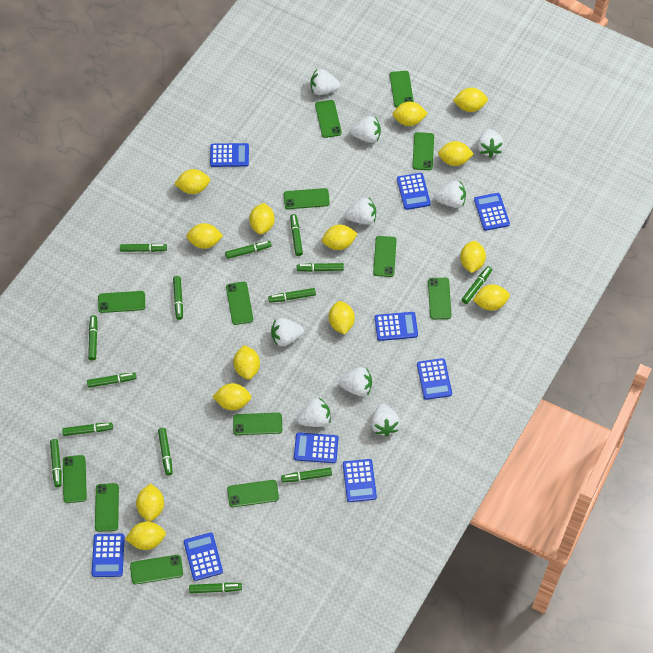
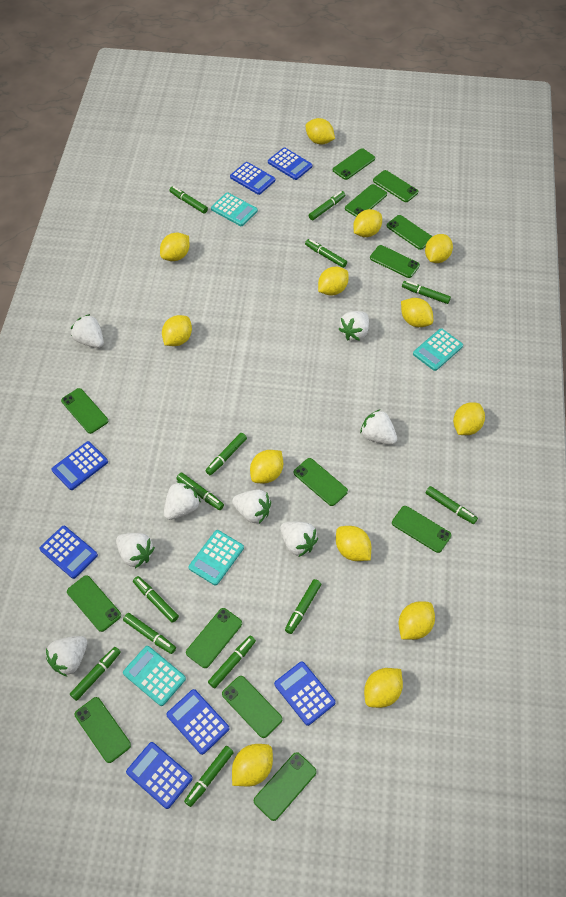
blue calculator: [91,534,125,577] [184,533,223,581] [210,143,249,167] [294,432,338,463] [343,459,377,502] [375,312,418,341] [397,173,431,210] [417,358,452,400] [474,193,510,231] = 9 -> [39,526,98,579] [52,441,108,490] [126,742,193,809] [166,689,230,755] [230,162,275,195] [268,147,312,180] [274,661,336,726] = 7
green marker: [50,439,62,487] [62,423,113,436] [87,372,137,388] [88,315,98,361] [120,243,167,252] [158,428,173,475] [173,276,183,320] [189,583,242,593] [225,241,272,259] [268,288,316,303] [281,468,332,482] [290,214,303,256] [297,263,344,272] [462,266,492,304] = 14 -> [70,647,121,701] [123,613,176,654] [133,576,179,623] [169,186,208,214] [176,473,224,510] [184,746,234,807] [205,433,247,475] [208,636,256,688] [285,579,321,634] [305,239,347,268] [309,191,345,220] [402,281,451,304] [426,486,478,524] = 13
turquoise calculator: none = 0 -> [123,646,186,706] [189,530,244,586] [211,192,258,226] [413,328,463,371] = 4
white strawberry: [271,318,304,346] [297,398,331,427] [310,69,340,95] [339,367,372,396] [345,198,376,225] [350,116,381,143] [371,404,400,437] [434,181,466,208] [477,129,504,158] = 9 -> [46,636,87,677] [71,314,104,348] [116,533,155,568] [164,481,201,520] [232,489,271,524] [280,522,318,557] [339,311,369,341] [360,409,397,445] = 8
yellow lemon: [125,521,166,550] [136,483,164,522] [174,169,210,194] [186,223,223,249] [212,383,251,410] [233,345,260,380] [249,203,275,234] [322,225,358,250] [329,301,355,335] [393,102,428,126] [438,141,474,166] [453,88,488,112] [460,241,486,273] [473,284,510,311] = 14 -> [160,232,189,261] [162,315,192,346] [232,744,273,786] [250,450,283,483] [306,118,335,144] [318,267,349,296] [336,526,371,561] [353,209,382,237] [364,668,403,708] [398,601,435,640] [401,298,433,327] [425,234,453,263] [453,402,485,435] = 13

